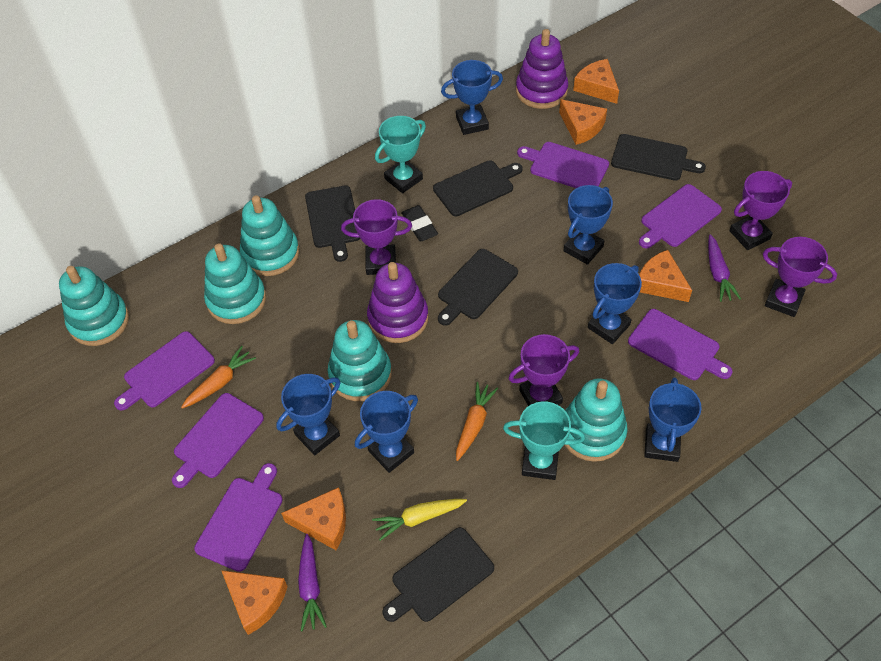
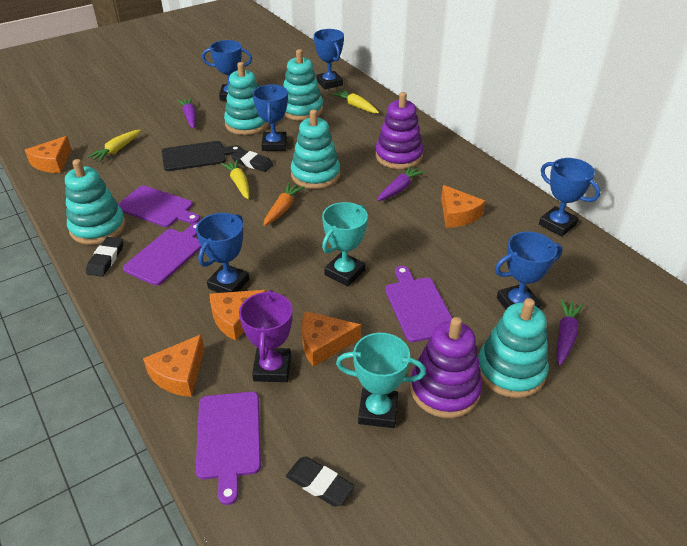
black cutting board: [305,186,360,262] [383,527,494,622] [433,160,523,216] [438,249,518,326] [611,134,706,181] = 5 -> [162,141,242,171] = 1
black eraser: [401,205,438,242] = 1 -> [86,237,123,277] [231,149,273,172] [286,457,354,506] = 3
orange carrot: [181,346,256,409] [456,382,498,461] = 2 -> [263,183,305,226] = 1
purple carrot: [298,534,327,631] [708,234,741,302] = 2 -> [177,98,197,129] [377,165,425,201] [556,299,583,365] = 3
purple cutting board: [114,331,215,411] [172,393,264,488] [194,463,283,572] [517,142,609,188] [628,309,733,380] [639,184,722,248] = 6 -> [118,186,200,227] [123,222,201,286] [196,392,261,505] [385,266,452,342] = 4
purple trophy: [341,199,412,275] [509,334,579,406] [729,171,792,250] [763,237,837,317] = 4 -> [239,290,293,382] = 1
yellow carrot: [372,499,467,541] = 1 -> [87,129,141,162] [221,160,249,199] [331,89,379,113] = 3

